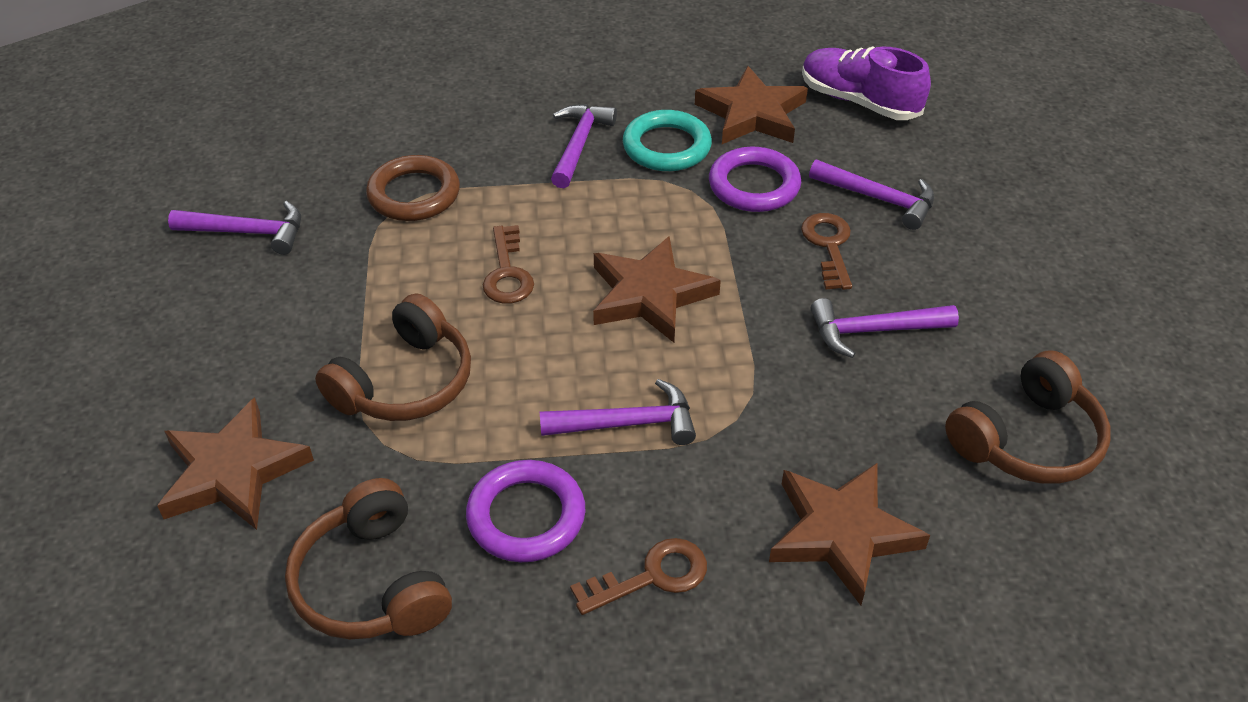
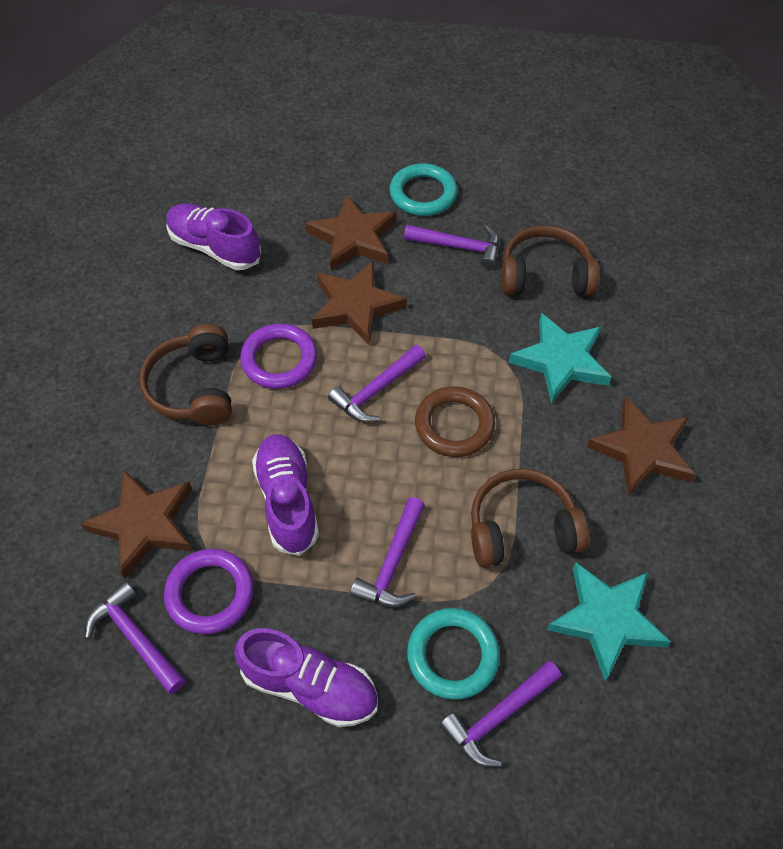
brown key: [483,225,534,304] [570,538,707,615] [801,213,852,290] = 3 -> none = 0
purple shoe: [802,46,931,120] = 1 -> [166,203,261,270] [234,628,378,727] [252,434,319,556] = 3
turquoise ring: [623,110,712,171] = 1 -> [390,163,457,216] [407,608,500,700] = 2
turquoise star: none = 0 -> [509,313,612,404] [547,562,671,681] = 2

